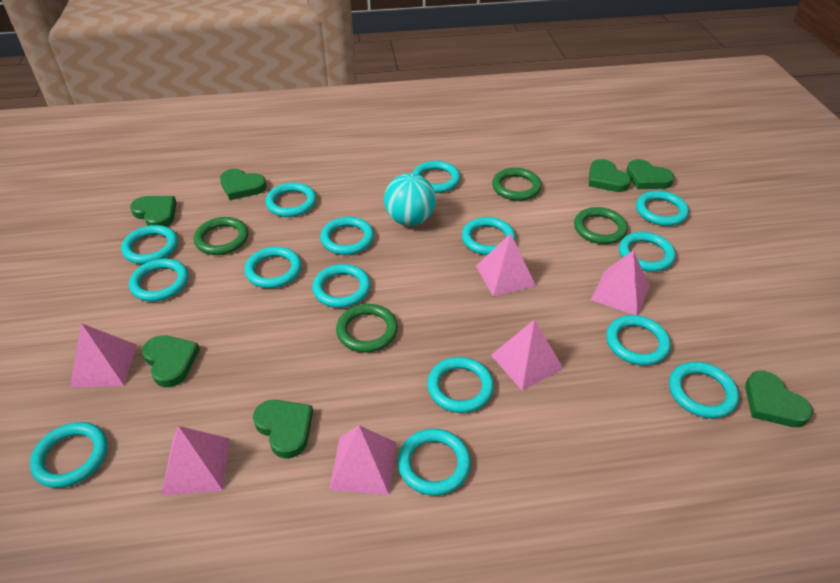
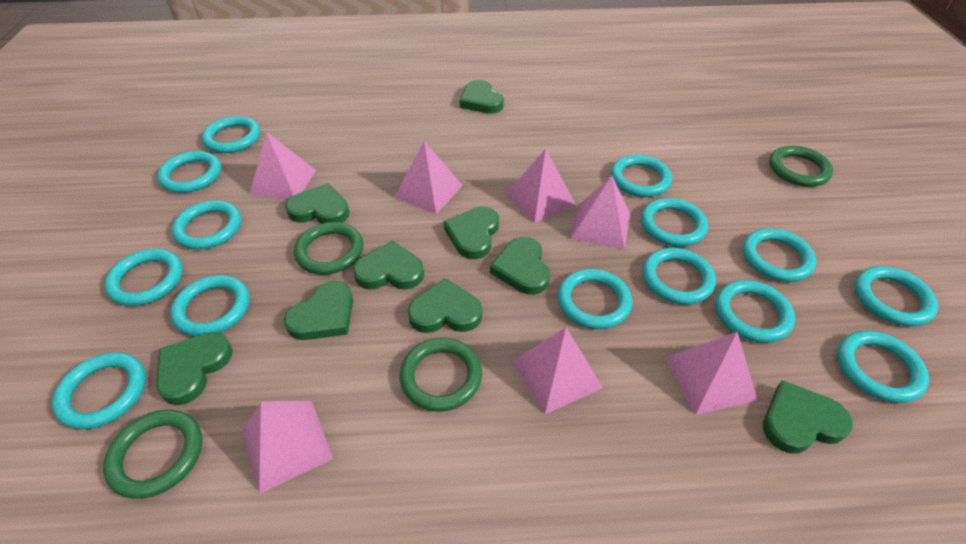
green heart: [130,196,177,227] [142,335,200,387] [220,169,267,200] [253,400,313,458] [589,159,631,192] [626,159,674,189] [745,371,813,427] = 7 -> [156,332,233,405] [284,281,353,340] [285,183,349,224] [353,241,424,290] [407,278,482,333] [444,207,499,259] [460,80,504,114] [490,237,550,295] [763,380,853,454] = 9
pink pyramid: [70,323,137,388] [161,426,230,495] [329,425,396,495] [476,233,536,297] [491,319,564,391] [591,250,650,315] = 6 -> [243,401,333,494] [250,132,316,200] [394,141,463,214] [506,149,576,223] [513,327,603,414] [571,176,630,250] [665,332,758,415] = 7
turquoise ball: [384,173,436,226] = 1 -> none = 0
turquoise ring: [30,422,108,488] [121,225,178,264] [129,259,188,302] [245,247,302,288] [265,183,316,217] [312,264,370,308] [320,217,374,255] [398,429,471,496] [413,161,460,193] [427,357,494,413] [462,217,515,255] [606,315,671,365] [619,232,676,272] [636,191,689,226] [669,362,739,418] = 15 -> [52,352,146,429] [105,249,183,306] [157,151,221,193] [170,275,250,337] [172,200,241,250] [202,116,260,153] [557,269,632,329] [611,155,672,197] [641,198,708,247] [642,248,716,305] [715,280,795,343] [742,228,816,282] [837,331,929,403] [855,266,938,326] = 14

